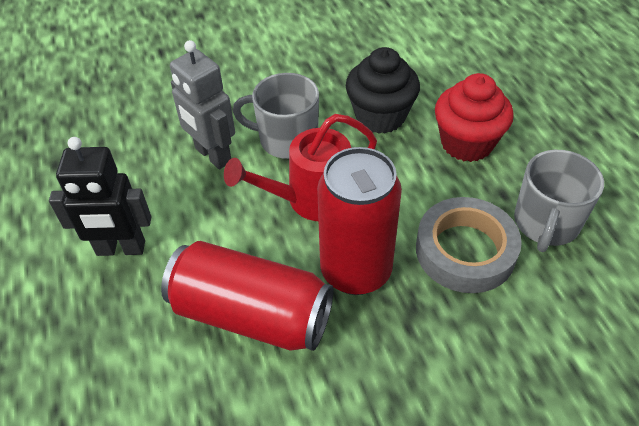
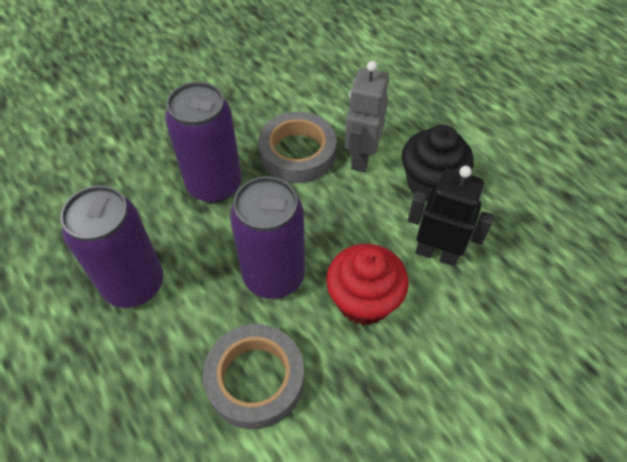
grey mug: [233,73,319,159] [514,150,604,252] = 2 -> none = 0
grey tape: [416,197,522,293] = 1 -> [203,324,304,429] [258,112,337,183] = 2
purple can: none = 0 -> [60,185,163,308] [165,82,242,203] [230,177,305,299] = 3
red can: [161,241,334,351] [317,147,402,295] = 2 -> none = 0
red watering can: [224,114,377,221] = 1 -> none = 0

